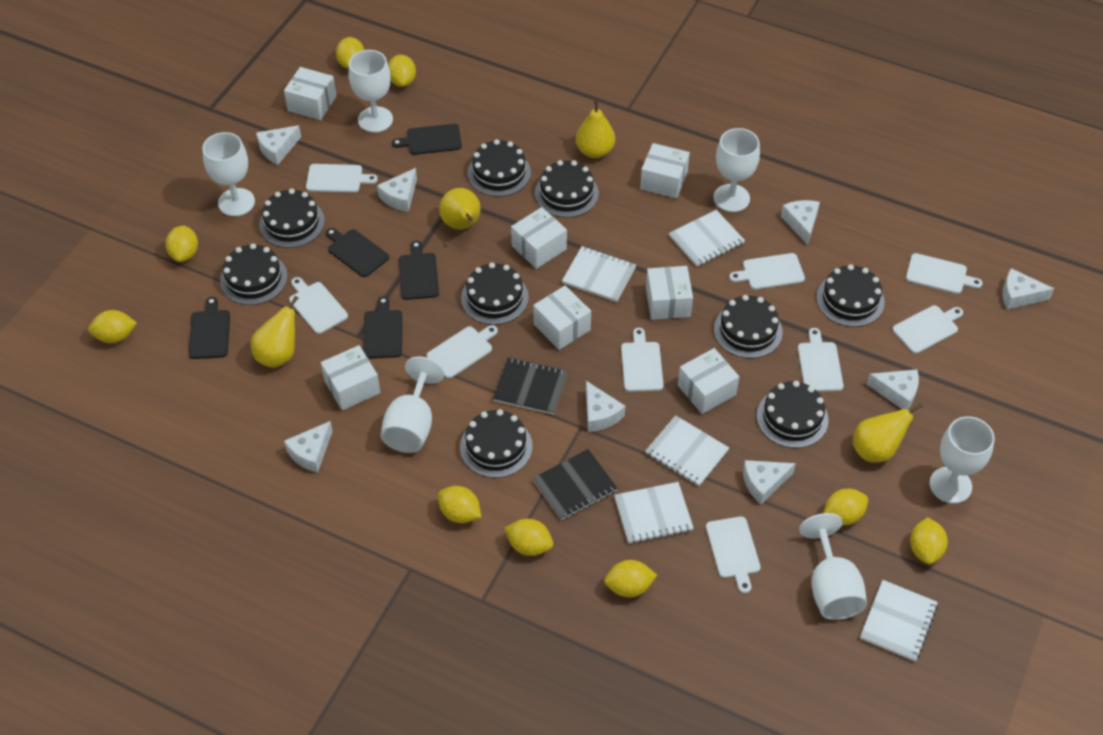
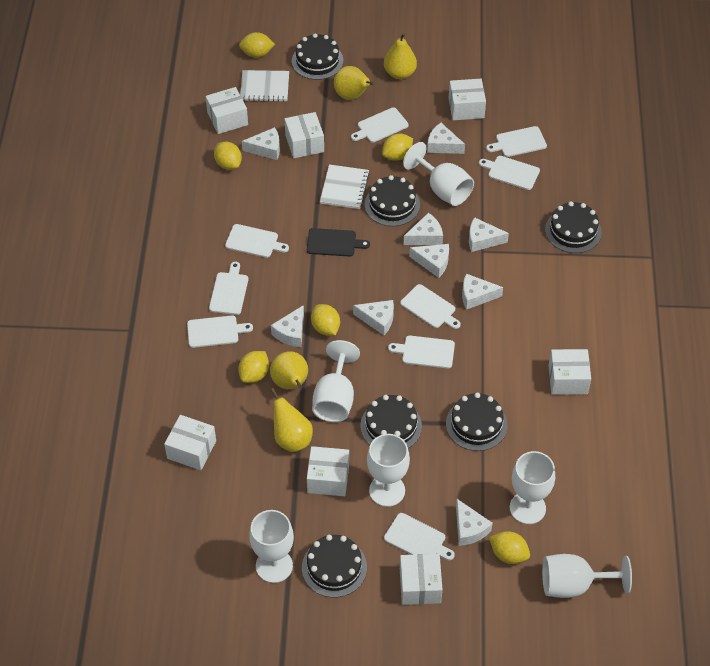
black cake: [220,243,287,305] [259,189,325,248] [460,409,533,478] [461,262,529,325] [468,139,531,197] [535,160,599,218] [714,295,783,358] [757,381,829,448] [816,264,885,327] = 9 -> [292,34,343,80] [302,535,367,598] [360,395,422,448] [364,175,420,226] [446,393,507,451] [545,201,602,253] = 6
black cutting board: [189,297,230,359] [326,228,389,277] [363,296,402,359] [392,124,462,155] [399,241,439,300] = 5 -> [307,228,370,257] = 1
black notebook: [493,358,568,415] [533,449,618,520] = 2 -> none = 0
white cheese: [256,125,301,165] [284,421,333,473] [377,168,417,212] [586,381,625,432] [743,460,796,504] [781,200,820,245] [866,369,919,409] [1003,268,1054,309] = 8 -> [242,127,280,160] [271,305,304,347] [353,300,394,335] [404,213,443,245] [409,244,449,278] [427,123,465,154] [456,499,493,546] [462,274,503,310] [469,217,509,252] = 9
white notebook: [562,246,636,302] [614,482,694,544] [645,415,729,486] [669,210,745,267] [860,580,938,662] = 5 -> [240,70,289,102] [320,164,370,209] = 2
yellow lemon: [88,310,137,343] [165,225,198,262] [336,37,364,69] [388,55,416,87] [438,486,481,523] [504,519,553,556] [604,560,657,598] [824,489,868,525] [910,517,948,564] = 9 -> [214,142,242,170] [238,351,269,383] [239,32,275,58] [311,304,340,336] [382,134,413,161] [489,531,530,564] = 6

